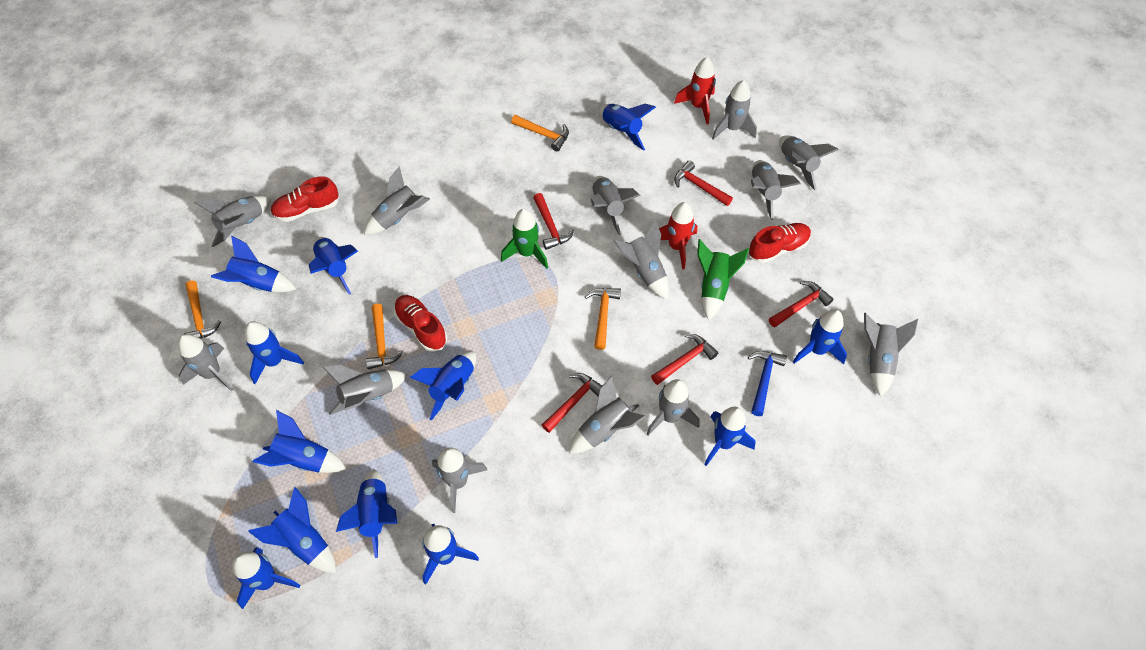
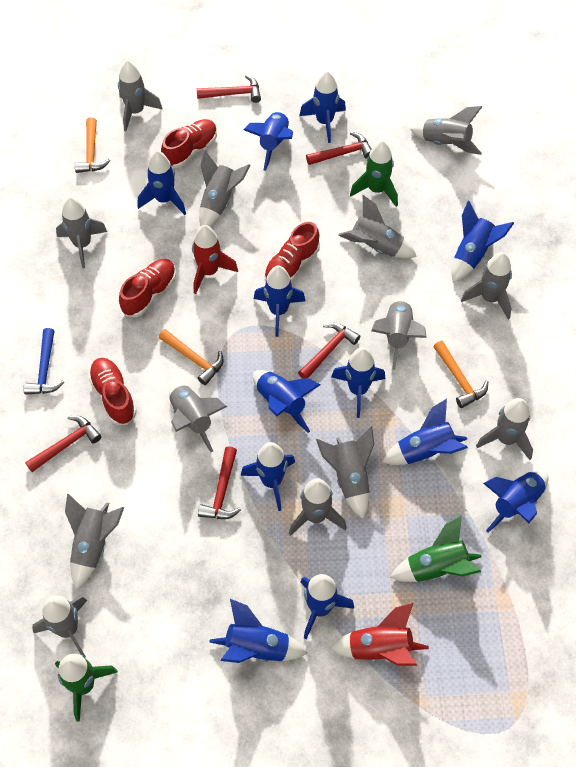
green rocket: [501,209,548,269] [697,239,749,320] = 2 -> [55,654,118,722] [350,141,398,207] [390,516,482,582] = 3
orange hammer: [184,281,221,339] [366,304,403,369] [511,115,569,151] [584,288,621,350] = 4 -> [75,117,110,173] [159,329,224,385] [433,341,488,408] = 3
red shoe: [270,176,339,222] [394,295,447,352] [749,223,811,263] = 3 -> [88,358,137,425] [119,259,176,317] [161,119,217,168] [264,222,320,282] = 4

